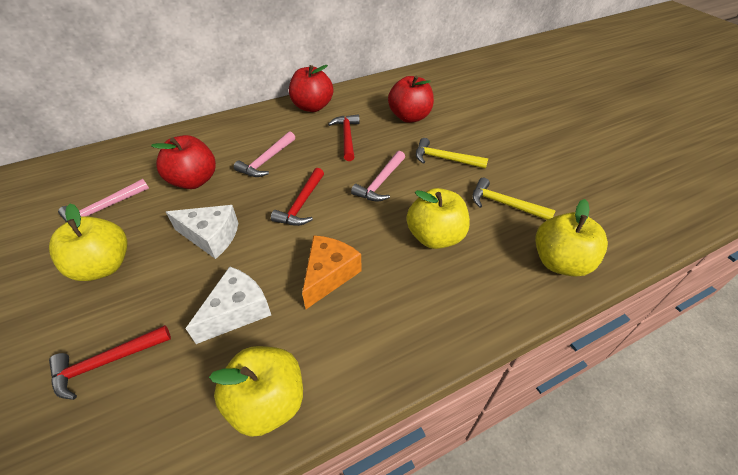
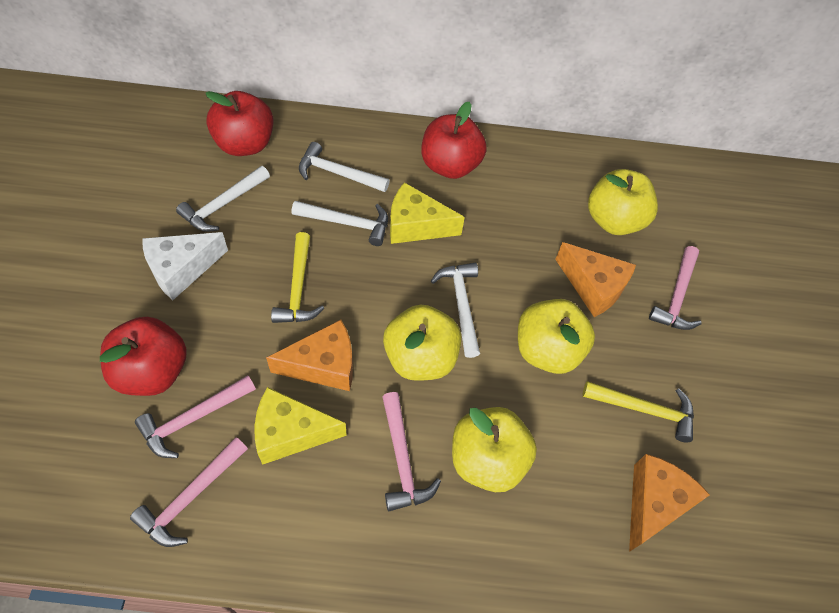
orange cheese: [302,235,362,309] = 1 -> [266,320,353,391] [555,242,636,317] [629,454,710,552] = 3
pink hammer: [58,179,149,222] [234,131,295,177] [351,151,405,201] = 3 -> [130,437,248,547] [135,375,256,458] [382,392,441,511] [649,246,702,330] = 4
red hammer: [49,325,171,400] [271,168,324,226] [328,114,360,161] = 3 -> none = 0
white cheese: [166,205,238,259] [185,266,271,344] = 2 -> [142,232,228,300] = 1
white hammer: none = 0 -> [176,166,270,232] [292,201,388,246] [299,142,390,192] [431,263,480,358] = 4
yellow cheese: none = 0 -> [255,387,347,465] [390,182,465,244] = 2

